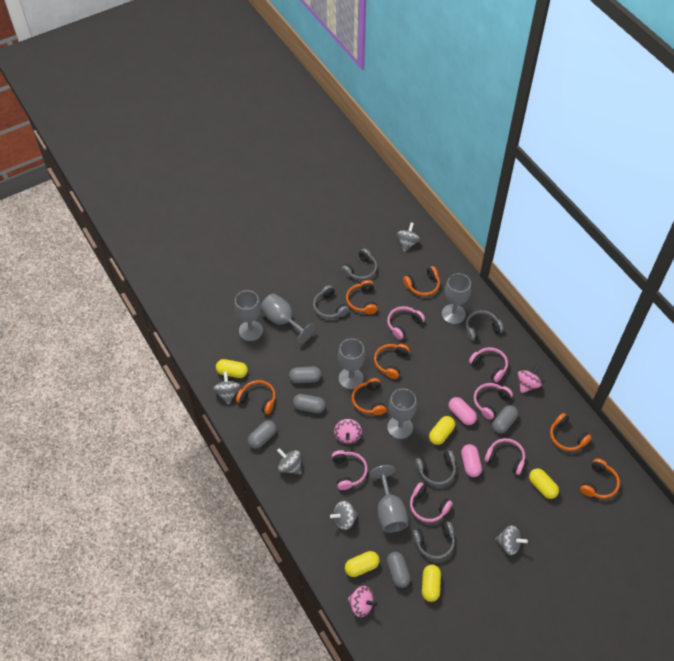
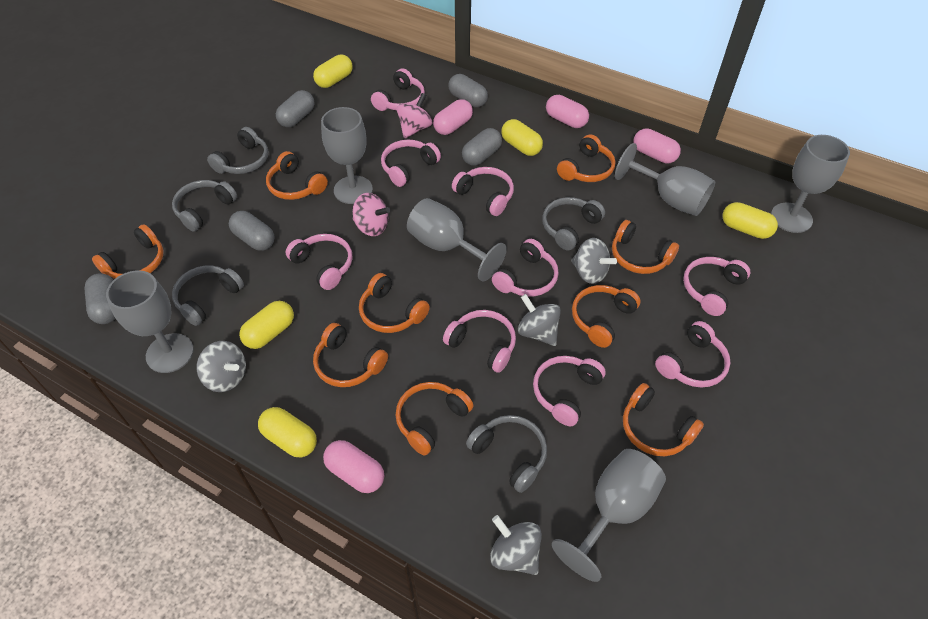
grey spinning top: [213,371,240,405] [277,448,302,474] [330,501,358,530] [397,222,420,252] [495,525,528,555] = 5 -> [197,341,246,392] [490,515,542,575] [518,294,561,346] [571,238,617,284] = 4
orange headphones: [236,380,276,414] [346,280,378,314] [352,378,386,415] [374,344,410,379] [403,266,440,296] [550,413,592,451] [580,458,620,499] = 7 -> [92,224,164,279] [266,151,328,200] [313,323,388,387] [359,273,430,333] [396,382,473,456] [557,134,615,182] [572,285,640,348] [612,220,679,274] [623,383,704,456] = 9
pink capsule: [449,397,477,425] [461,444,482,477] = 2 -> [323,440,384,493] [433,99,473,135] [546,95,589,128] [633,128,681,163] = 4
pink headphones: [332,450,368,490] [387,306,425,340] [410,482,453,522] [469,347,508,382] [474,383,513,420] [484,438,525,475] = 6 -> [286,234,352,290] [371,68,425,111] [381,140,441,187] [443,310,516,373] [452,167,514,216] [492,239,559,297] [533,356,606,426] [655,321,731,388] [683,257,750,316] = 9
pink spinning top: [334,419,362,444] [348,586,377,617] [518,364,542,394] = 3 -> [353,193,390,236] [397,93,432,139] = 2

